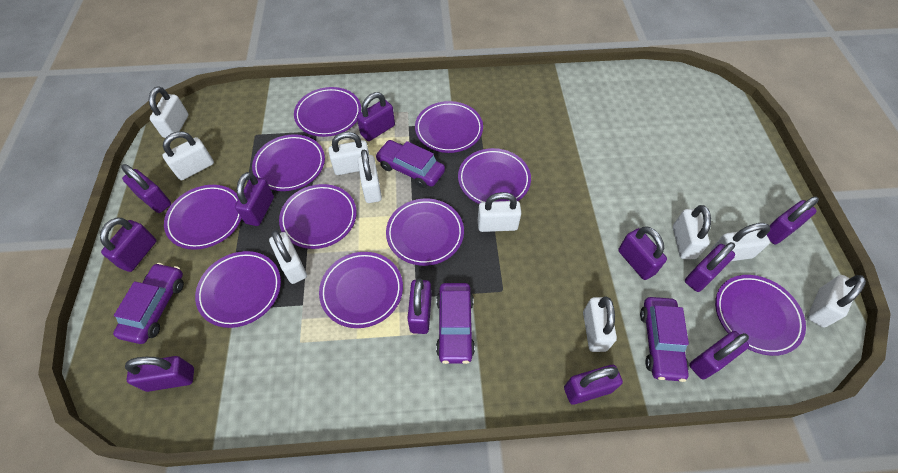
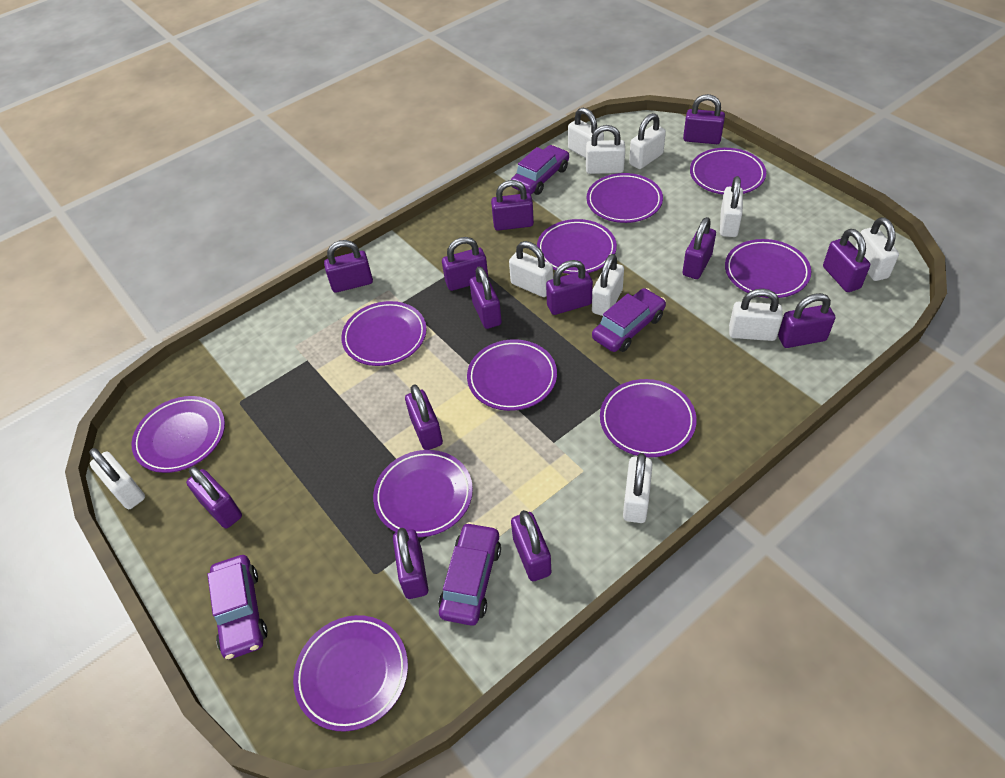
purple padlock: [100,218,157,272] [121,164,171,213] [125,356,194,392] [235,172,274,226] [357,92,395,141] [407,278,432,334] [564,365,623,405] [618,227,667,280] [685,242,735,292] [689,331,749,379] [767,196,819,244] = 11 -> [186,467,242,529] [324,240,373,293] [393,528,428,599] [405,384,443,450] [442,237,488,291] [469,266,502,329] [491,180,534,231] [511,510,552,581] [546,260,593,315] [682,217,716,279] [683,94,725,144] [778,293,835,348] [823,229,870,292] = 13

